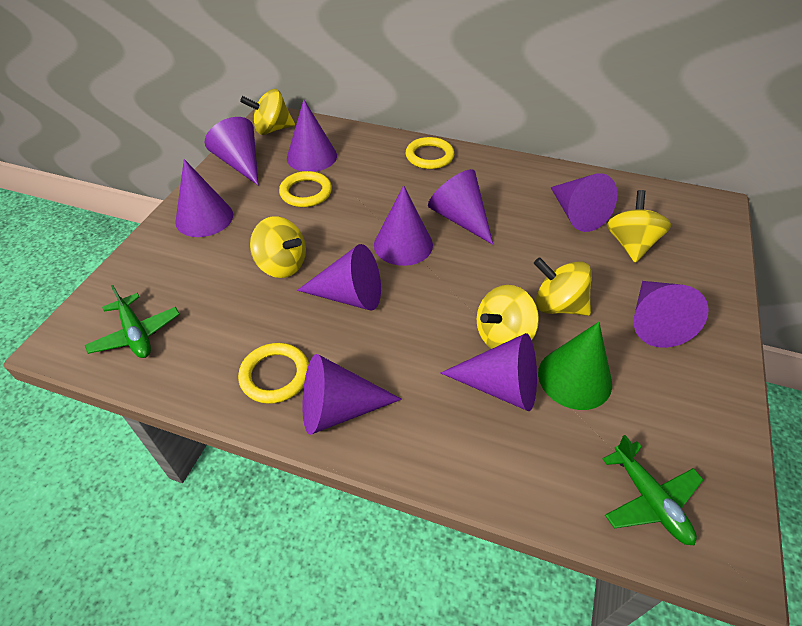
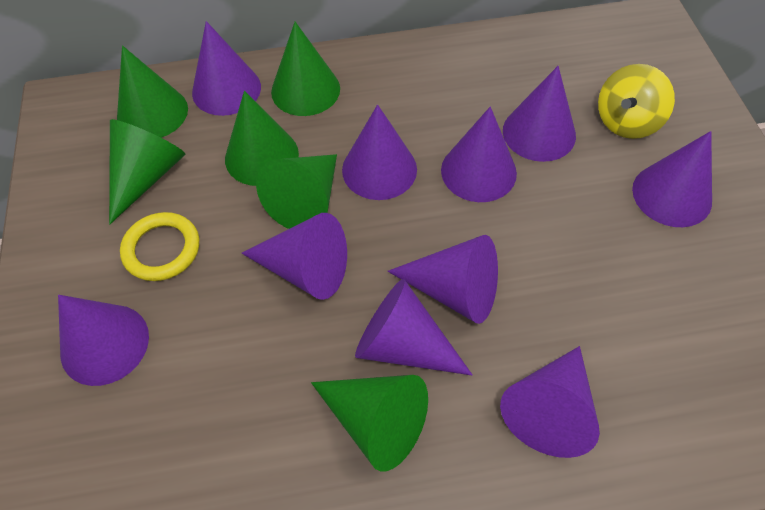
green cone: [538,322,612,410] = 1 -> [109,119,186,224] [117,45,188,138] [225,91,299,186] [256,154,337,229] [271,22,340,116] [311,375,428,472] = 6
green plane: [85,285,180,358] [603,435,703,546] = 2 -> none = 0
yellow ring: [238,343,309,404] [279,171,332,207] [406,137,454,169] = 3 -> [120,212,199,281] = 1
yellow spinning top: [240,89,295,135] [250,216,306,278] [477,285,539,349] [534,257,592,316] [607,190,671,263] = 5 -> [598,64,675,139] = 1

